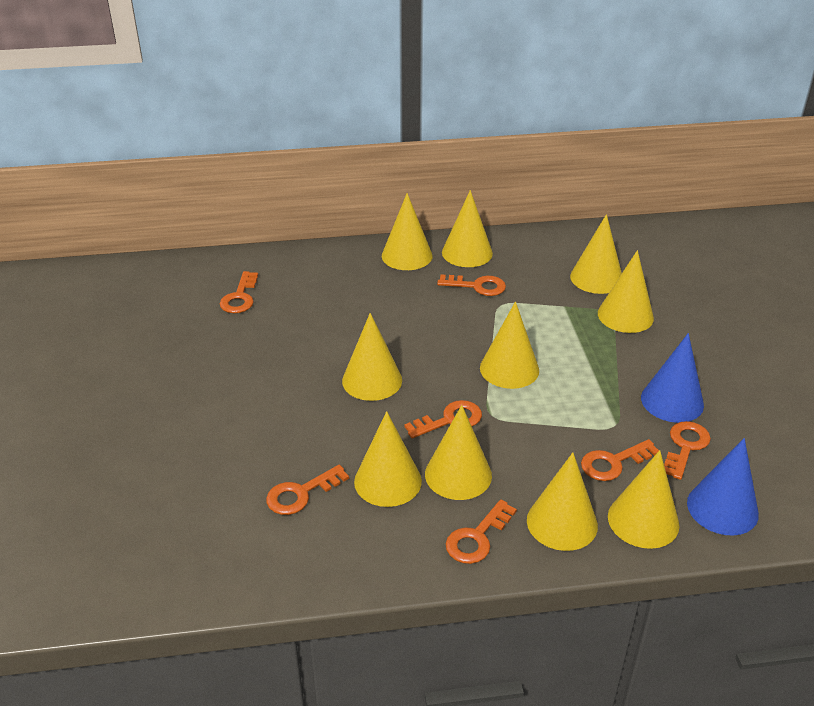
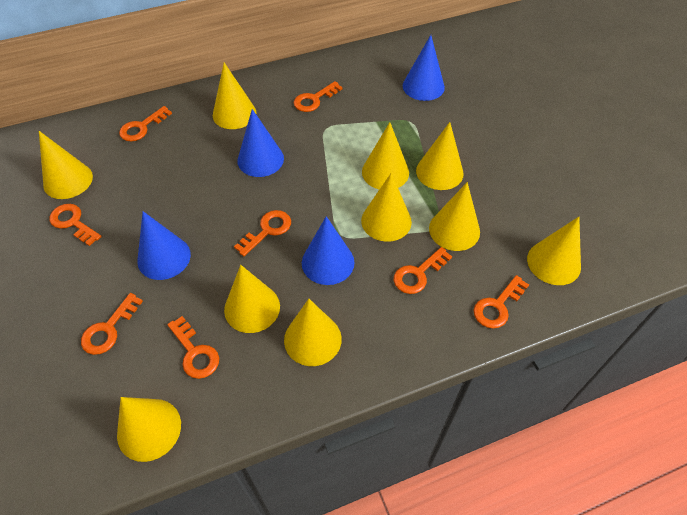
blue cone: [641,333,704,423] [687,438,759,536] = 2 -> [137,211,191,280] [237,109,284,177] [302,216,355,285] [403,35,445,101] = 4
orange key: [220,271,258,313] [266,465,349,515] [404,400,482,438] [437,274,506,296] [446,499,517,564] [581,439,659,481] [664,421,711,480] = 7 -> [49,204,102,246] [81,293,143,355] [119,106,172,141] [167,316,219,379] [234,210,291,256] [294,81,343,112] [394,247,452,294] [474,275,529,328] = 8

